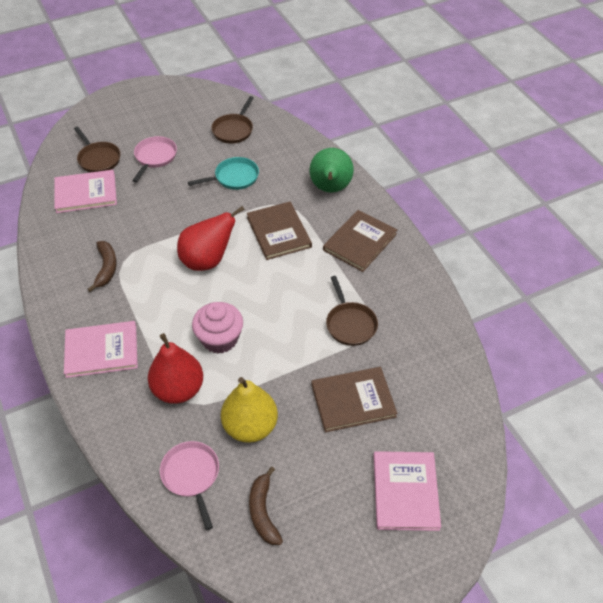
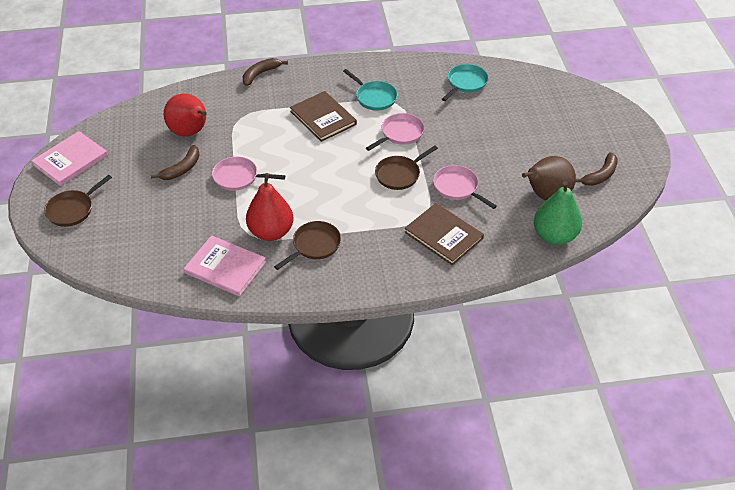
brown banana: [87,241,117,292] [249,467,283,545] = 2 -> [151,145,200,180] [243,58,288,86] [576,152,618,186] = 3
brown book: [247,202,312,260] [311,367,397,432] [323,210,397,272] = 3 -> [290,91,357,142] [404,203,484,265] = 2
brown pear: none = 0 -> [522,156,576,200] = 1
pink book: [54,170,117,213] [64,321,138,378] [373,451,441,531] = 3 -> [31,131,108,186] [184,235,266,296] = 2
pink cupcake: [192,302,243,354] = 1 -> none = 0
pink pan: [132,136,177,182] [160,441,219,530] = 2 -> [212,157,285,191] [366,113,424,151] [433,165,497,209] = 3
turquoise pan: [188,157,259,190] = 1 -> [343,69,397,111] [442,64,488,101] = 2
yellow pear: [221,377,278,443] = 1 -> none = 0

